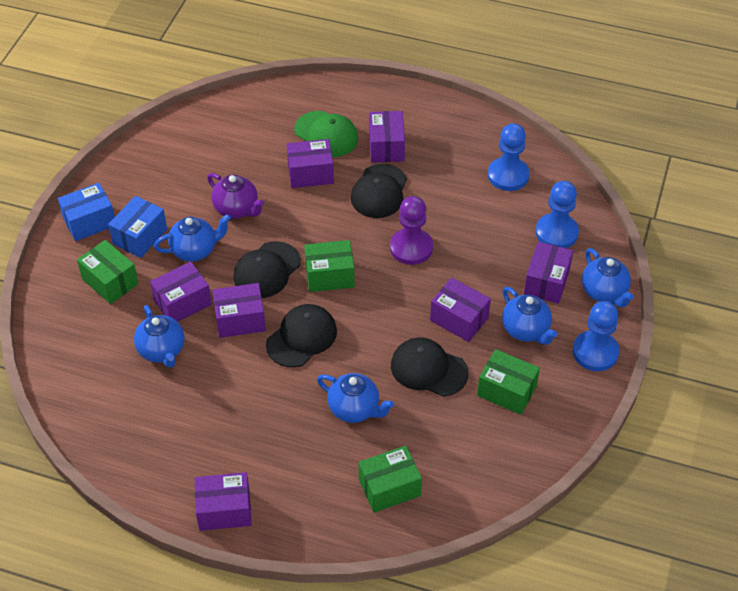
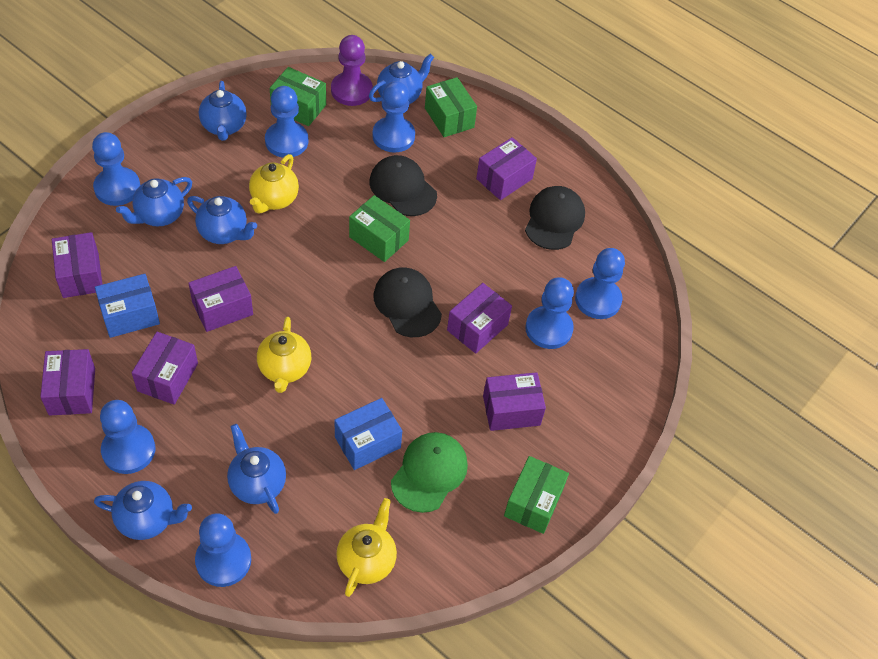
black cap: [233,241,301,298] [266,304,337,367] [351,164,407,218] [391,337,468,397] = 4 -> [370,155,437,216] [373,268,442,337] [525,186,585,250] = 3
blue pawn: [488,123,529,191] [536,181,579,248] [573,301,619,371] = 3 -> [92,132,140,206] [100,400,155,474] [195,513,251,587] [265,86,308,158] [372,81,415,153] [525,277,574,349] [575,248,625,319] = 7
blue teapot: [134,305,184,368] [154,214,231,262] [317,373,394,423] [502,287,557,345] [582,248,634,307] = 5 -> [94,481,192,540] [116,177,192,226] [187,196,257,244] [199,81,247,141] [227,424,286,514] [369,54,434,104] = 6
purple teapot: [207,173,264,219] = 1 -> none = 0
yellow teapot: none = 0 -> [249,154,299,214] [257,317,311,393] [336,498,397,597] = 3

